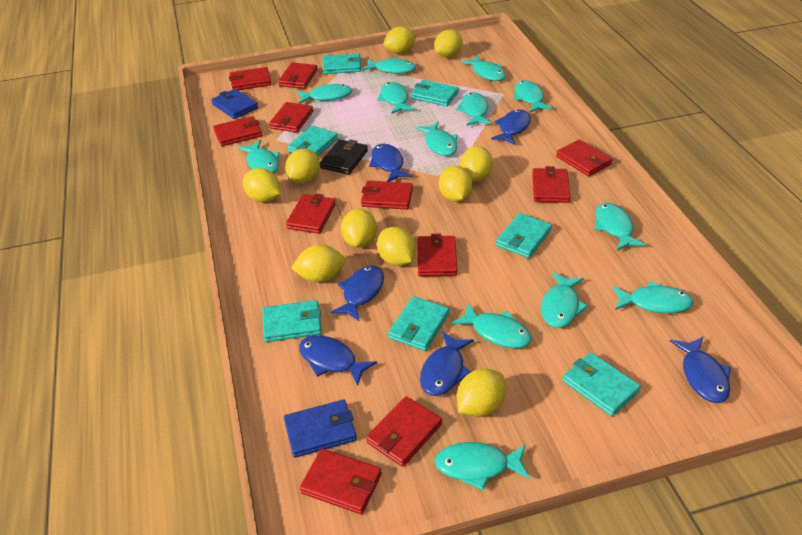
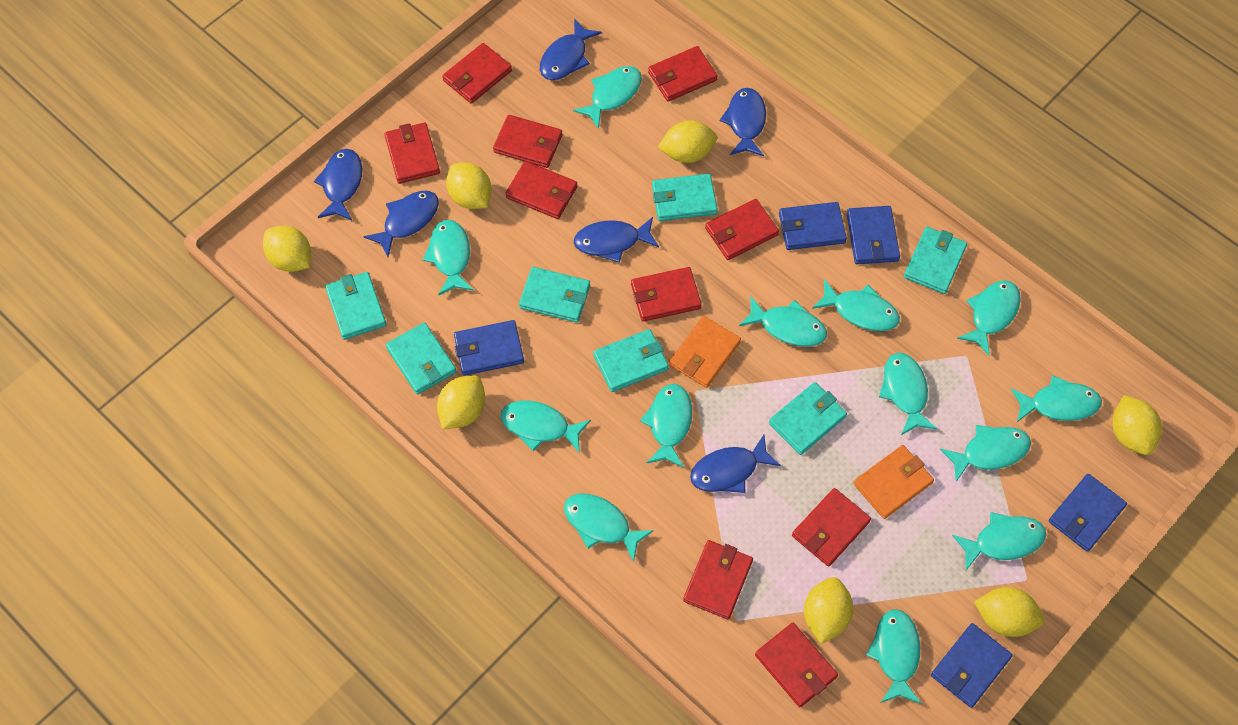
black wallet: [320,139,368,175] = 1 -> none = 0
blue wallet: [211,89,258,119] [284,400,357,458] = 2 -> [454,320,524,376] [779,202,847,250] [847,206,900,264] [931,623,1013,708] [1049,474,1127,552] = 5
orange wallet: none = 0 -> [669,316,741,388] [853,445,934,519] = 2
red wallet: [213,116,262,146] [229,67,271,90] [269,102,313,133] [278,63,318,89] [286,194,336,234] [300,449,382,514] [361,181,413,210] [366,396,442,467] [418,234,457,277] [532,166,571,203] [556,139,612,176] = 11 -> [385,123,440,184] [442,43,512,104] [493,115,562,168] [505,161,577,219] [631,267,702,322] [648,46,718,102] [683,540,753,619] [705,199,779,260] [755,623,838,707] [792,488,871,567] = 10
yellow lemon: [243,168,280,202] [285,149,320,183] [291,245,346,283] [341,209,377,248] [377,227,416,266] [384,26,416,54] [434,30,463,58] [439,166,473,202] [457,369,506,417] [460,146,493,181] = 10 -> [263,226,311,272] [437,375,485,429] [446,163,492,209] [658,120,717,163] [804,577,853,644] [974,587,1044,637] [1113,395,1162,455] = 7

